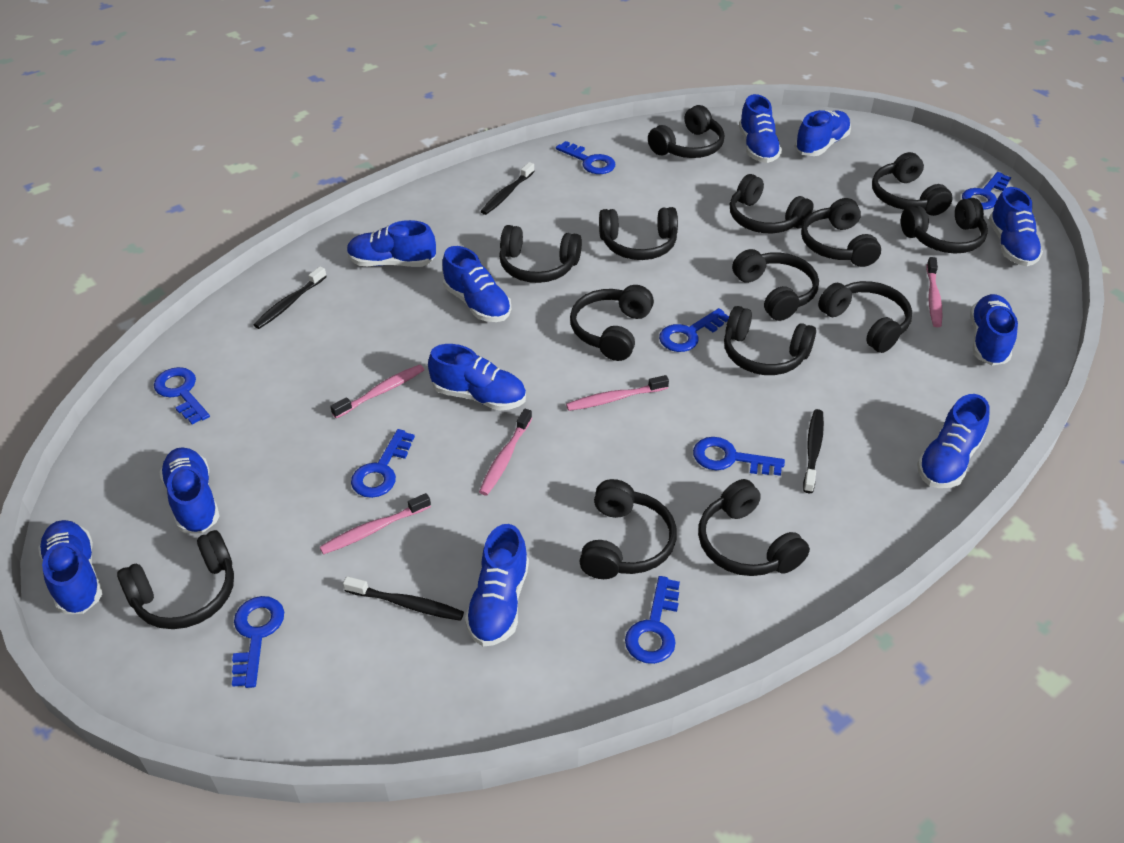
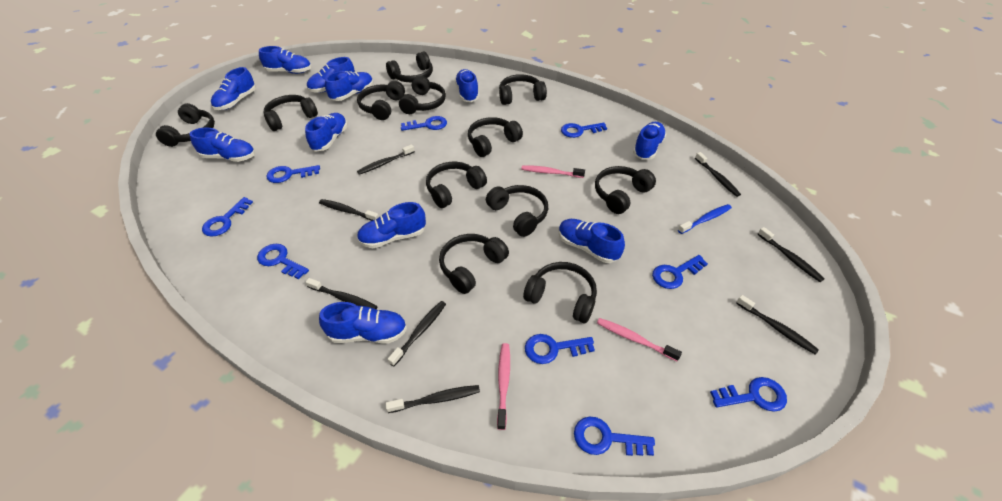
black headphones: [117,530,234,629] [499,225,582,283] [570,285,654,361] [579,479,677,579] [599,207,678,260] [648,105,724,158] [698,479,810,576] [724,306,816,375] [730,174,814,233] [732,249,819,321] [801,198,881,267] [818,281,912,353] [872,152,953,216] [901,198,988,254] = 14 -> [156,103,215,147] [263,95,318,131] [357,81,405,120] [386,52,433,82] [399,75,446,114] [426,162,487,208] [439,234,509,294] [468,117,523,157] [486,185,548,237] [499,74,547,105] [523,262,597,323] [595,166,656,214] = 12
black toothbrush: [254,266,327,329] [343,576,464,621] [481,162,535,215] [803,409,824,493] = 4 -> [305,278,377,309] [319,199,379,221] [357,144,415,175] [385,385,480,413] [388,301,446,366] [695,152,741,197] [736,295,819,355] [757,227,824,282] = 8
blue key: [154,367,210,424] [232,596,284,688] [351,429,415,498] [556,141,616,174] [625,576,680,664] [659,308,729,352] [693,437,785,476] [962,172,1011,210] = 8 -> [202,197,253,237] [257,244,309,279] [266,165,320,183] [401,116,447,131] [525,334,595,364] [561,123,607,138] [574,416,655,456] [652,255,708,289] [710,377,787,412] = 9
blue toothbrush: none = 0 -> [678,204,732,234] = 1
pink toothbrush: [320,493,431,555] [330,365,425,418] [479,409,532,495] [566,375,669,411] [926,257,942,327] = 5 -> [497,343,510,430] [521,165,585,178] [597,318,682,361] = 3

